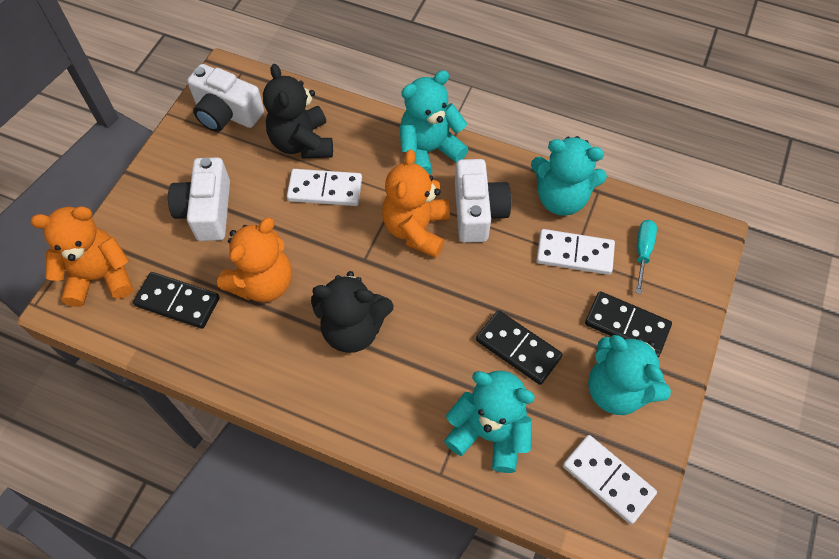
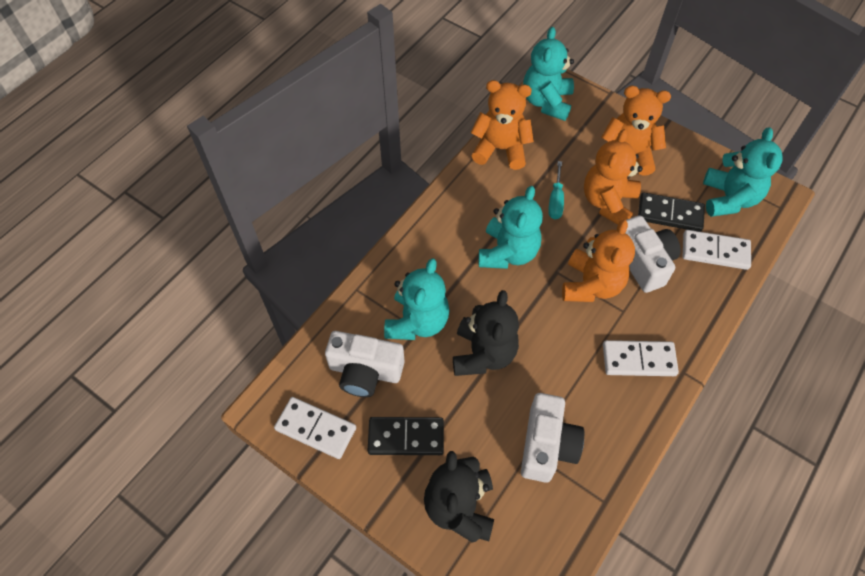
black domino: [133,272,220,329] [476,310,563,385] [585,291,672,354] = 3 -> [368,417,444,455] [638,192,705,232] = 2
orange teddy bear: [31,207,133,307] [217,218,292,302] [382,149,450,258] = 3 -> [470,80,534,170] [562,219,635,302] [584,129,643,225] [601,86,671,176] = 4

